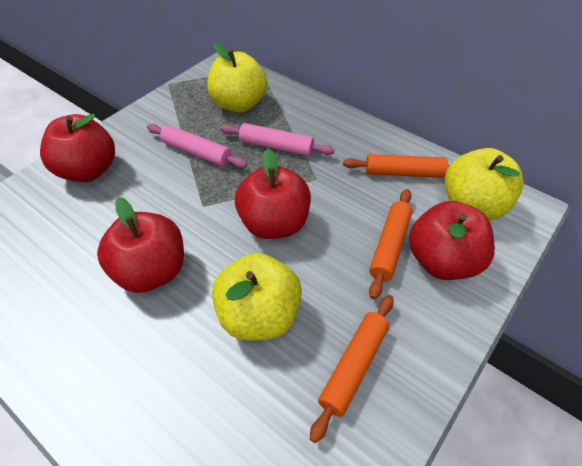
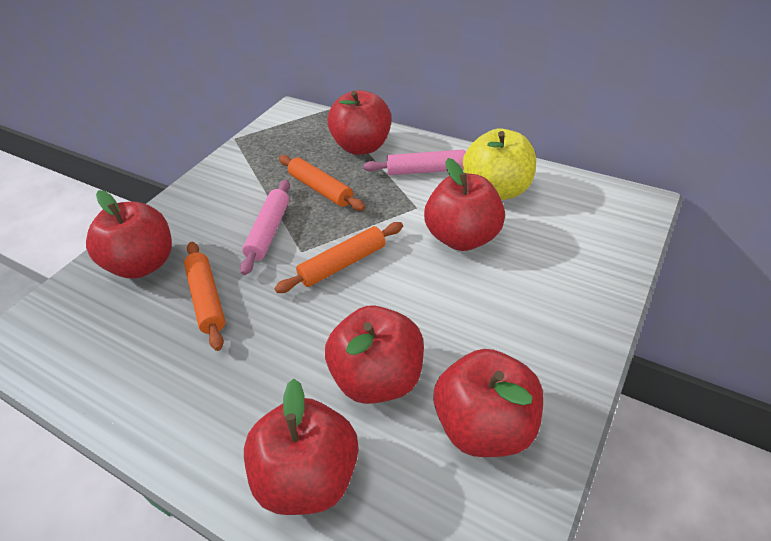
red apple: [40,114,115,182] [97,197,184,293] [235,149,311,239] [409,201,495,280] = 4 -> [86,190,172,279] [244,379,359,515] [325,305,424,404] [327,90,391,155] [424,158,505,251] [433,349,543,457] = 6
yellow apple: [208,43,267,112] [212,253,302,341] [445,148,524,220] = 3 -> [463,129,536,200] = 1

